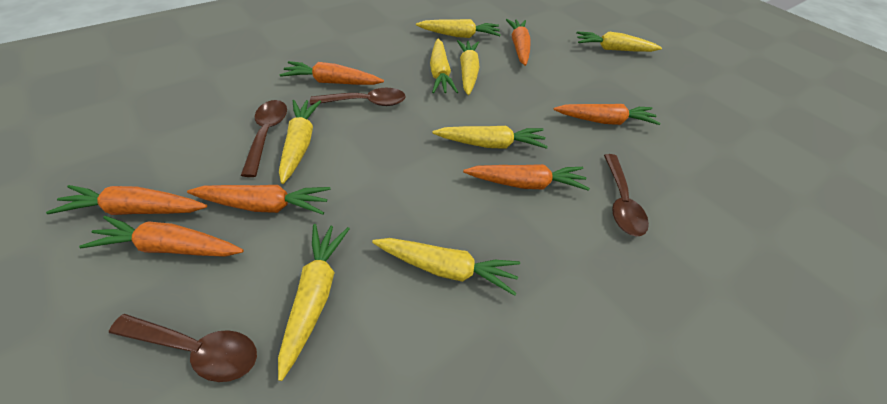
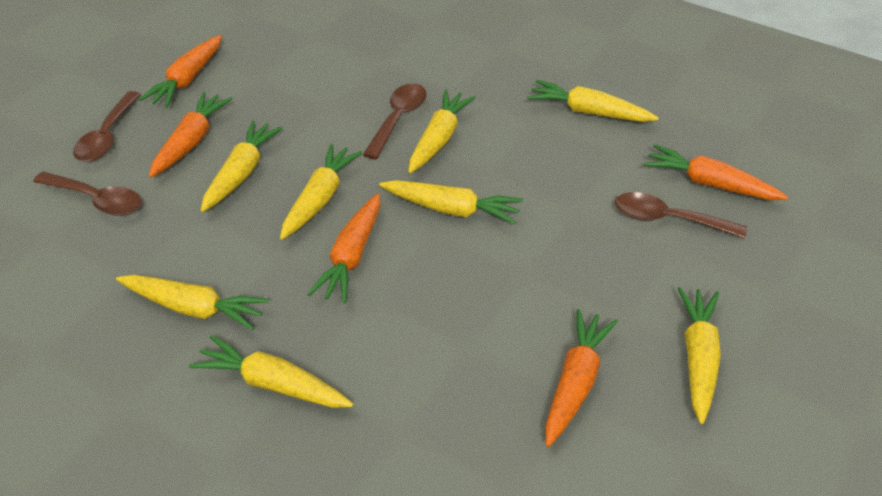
orange carrot: [46,185,207,215] [79,216,244,257] [187,185,330,215] [279,61,384,85] [463,164,590,191] [506,19,531,66] [554,104,661,125] = 7 -> [139,35,222,108] [149,92,232,177] [308,193,381,303] [545,309,618,447] [644,144,788,200] = 5

